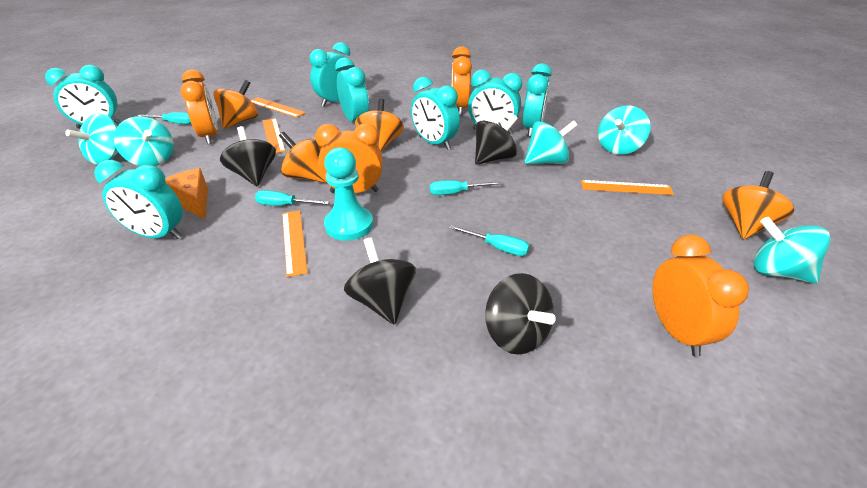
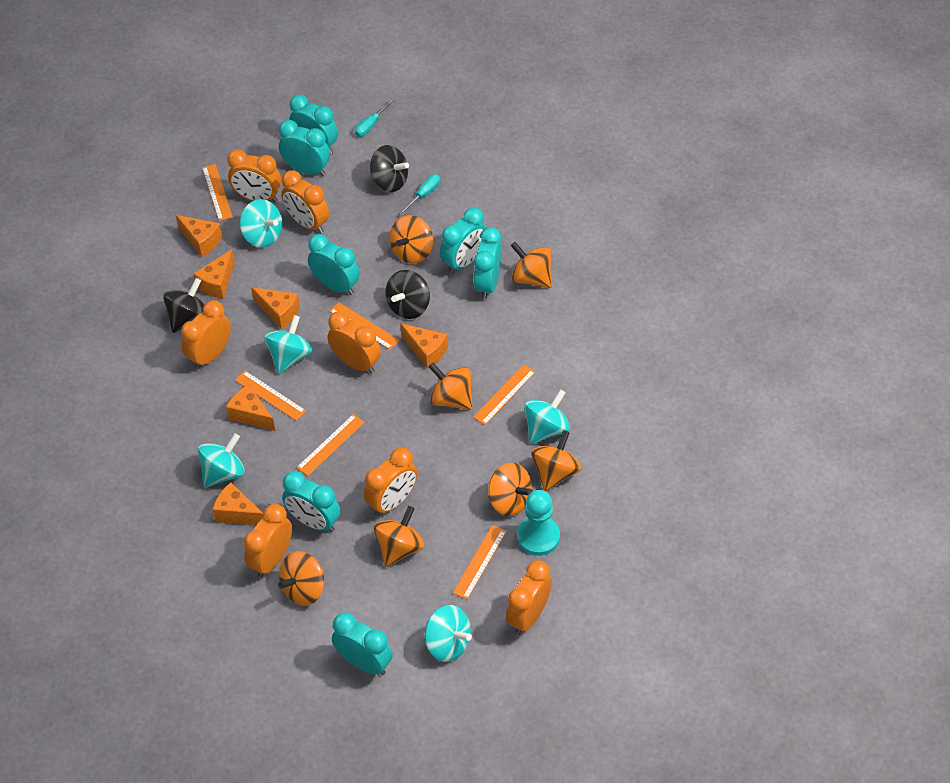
black spinning top: [220,126,276,187] [344,237,416,325] [475,115,518,165] [485,273,556,355] = 4 -> [163,278,205,333] [370,145,409,192] [385,270,430,319] = 3
orange cheese: [165,168,208,219] = 1 -> [176,215,222,257] [193,249,235,299] [212,482,264,525] [226,384,275,431] [251,287,300,329] [400,323,448,369] = 6
orange clock: [181,70,218,144] [315,123,383,193] [452,46,472,115] [653,235,749,357] = 4 -> [181,300,231,369] [227,149,281,202] [244,504,292,578] [281,170,329,234] [327,311,381,374] [364,448,417,516] [506,560,552,635] = 7
orange ruler: [250,97,306,118] [263,118,286,153] [282,210,308,277] [581,180,674,195] = 4 -> [202,164,233,221] [235,371,306,421] [296,414,365,476] [329,302,400,350] [453,525,507,600] [473,364,535,425] = 6
orange spinning top: [213,80,258,129] [279,132,326,183] [355,98,404,151] [722,171,794,239] = 4 -> [278,551,324,606] [374,506,424,567] [390,215,433,264] [428,363,473,410] [488,463,533,516] [511,242,552,288] [531,430,581,491] = 7
turquoise screwdriver: [138,112,191,124] [255,190,329,206] [430,180,501,195] [450,225,530,256] = 4 -> [355,98,395,137] [399,174,440,215] = 2

